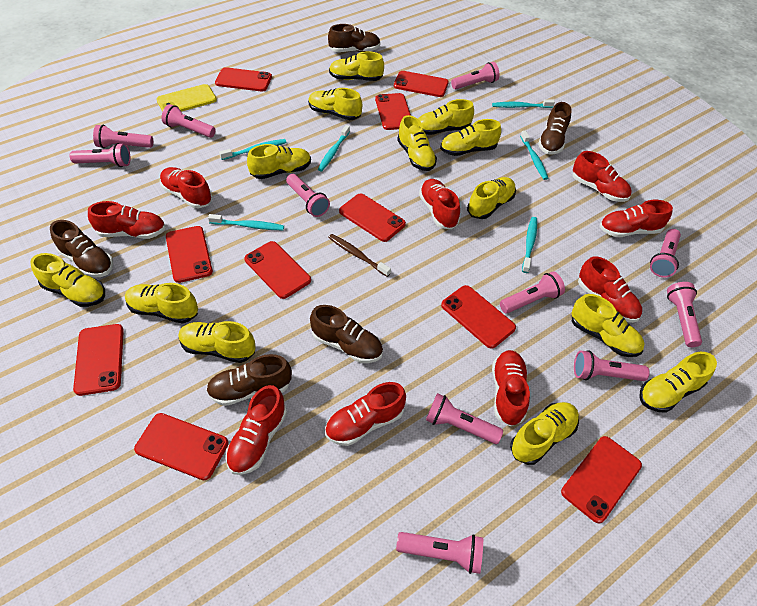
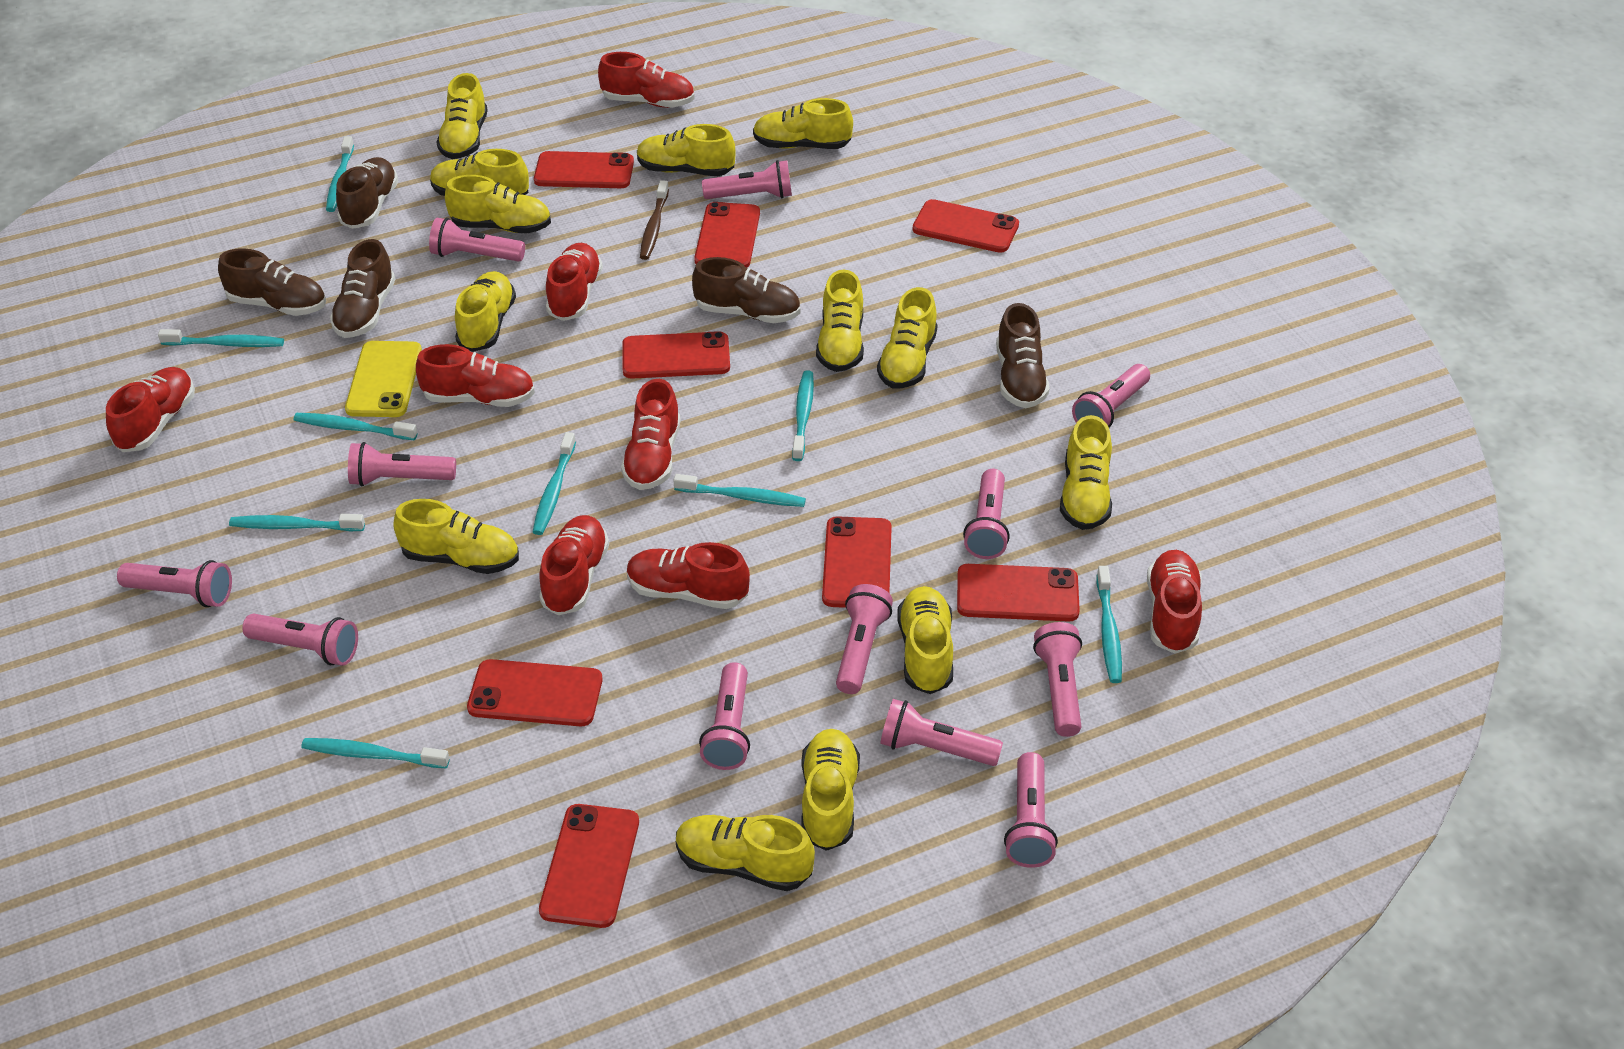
pink flashlight: [70,143,131,167] [93,125,153,148] [162,104,216,138] [286,174,330,217] [396,532,483,574] [426,393,503,444] [451,62,500,89] [500,272,565,313] [574,350,650,381] [650,229,681,278] [667,282,702,347] = 11 -> [117,560,232,607] [242,614,358,666] [348,442,456,486] [429,218,525,262] [699,662,750,770] [702,160,792,199] [836,584,893,694] [880,699,1003,766] [963,469,1010,559] [1004,752,1058,868] [1033,622,1082,737] [1072,364,1150,427] = 12
red phone: [73,324,124,396] [134,413,229,480] [166,226,213,283] [215,67,272,91] [244,241,311,299] [339,193,406,242] [375,93,411,130] [394,71,449,97] [441,285,516,349] [561,436,642,523] = 10 -> [467,659,602,726] [534,151,634,188] [539,804,639,928] [622,331,730,379] [694,202,760,267] [822,516,892,608] [913,199,1019,253] [957,564,1080,622] = 8
red shoe: [88,201,166,239] [160,167,212,208] [225,385,287,475] [325,382,406,446] [419,179,460,229] [492,350,530,426] [573,151,632,202] [578,256,642,323] [600,200,673,237] = 9 -> [106,367,195,452] [416,344,535,407] [539,515,609,615] [546,243,603,321] [598,52,695,108] [621,379,681,490] [627,542,750,609] [1147,550,1202,654] = 8
turquoise toothbrush: [208,214,284,230] [219,139,287,160] [318,125,350,171] [492,99,555,108] [520,131,548,180] [522,217,537,273] = 6 -> [158,329,284,347] [229,514,365,531] [294,413,418,440] [301,738,450,769] [326,136,354,212] [533,432,576,535] [673,474,806,507] [792,370,814,461] [1096,566,1122,683] = 9

